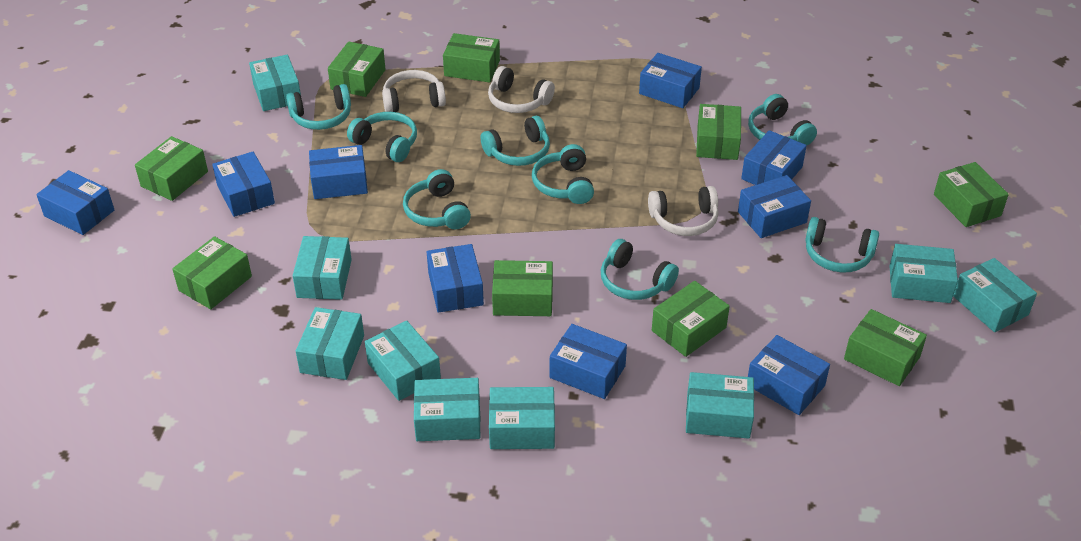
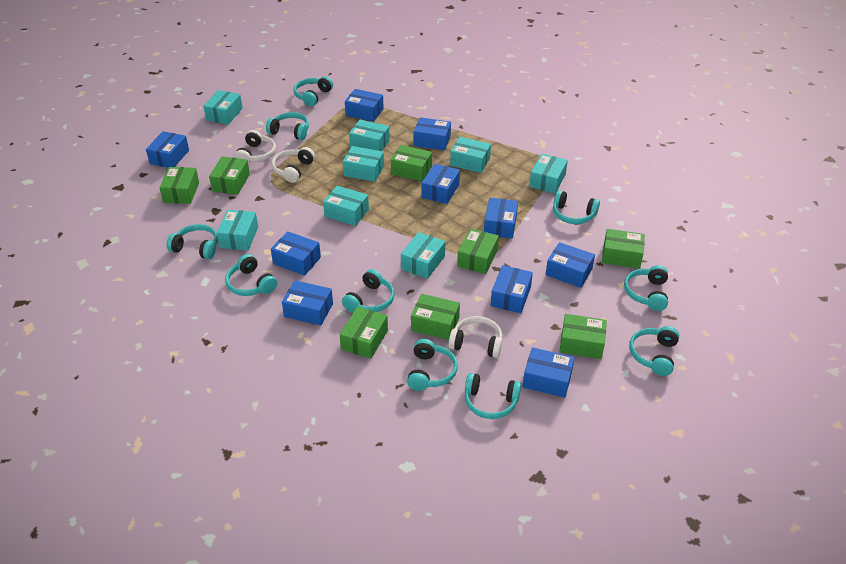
blue box: [36,170,114,235] [212,152,275,217] [309,145,368,199] [427,244,484,313] [549,324,627,399] [639,53,702,108] [738,175,811,238] [741,130,807,185] [748,335,830,415] = 9 -> [146,131,189,168] [271,231,321,276] [282,280,333,326] [345,89,384,122] [414,117,451,151] [421,164,460,204] [484,198,518,239] [491,265,533,313] [523,347,574,398] [546,242,595,288] = 10
green box: [135,136,208,201] [172,236,252,309] [328,41,386,97] [443,33,500,82] [492,260,553,316] [652,281,730,357] [696,104,741,160] [844,309,927,386] [934,162,1009,227] = 9 -> [160,167,199,204] [209,156,250,195] [340,307,388,359] [391,145,432,181] [411,294,460,340] [457,228,499,274] [559,314,607,359] [602,229,645,269] = 8
turquoise box: [249,55,301,111] [293,236,352,300] [296,307,364,380] [365,321,441,401] [414,378,481,441] [489,387,555,449] [686,372,754,439] [889,244,958,303] [953,258,1037,332] = 9 -> [203,90,243,125] [217,210,258,251] [323,186,369,226] [343,146,384,182] [349,120,390,151] [401,232,445,279] [450,137,491,173] [529,154,568,194] = 8
turquoise headphones: [286,84,351,130] [347,112,417,162] [403,169,471,229] [481,116,550,166] [532,144,594,204] [601,239,679,300] [748,94,817,145] [806,217,879,273] = 8 -> [167,224,218,259] [225,254,277,296] [266,112,309,140] [293,76,333,106] [342,269,395,313] [407,339,458,391] [465,373,521,419] [553,190,600,224] [624,265,668,311] [629,326,679,376] = 10

